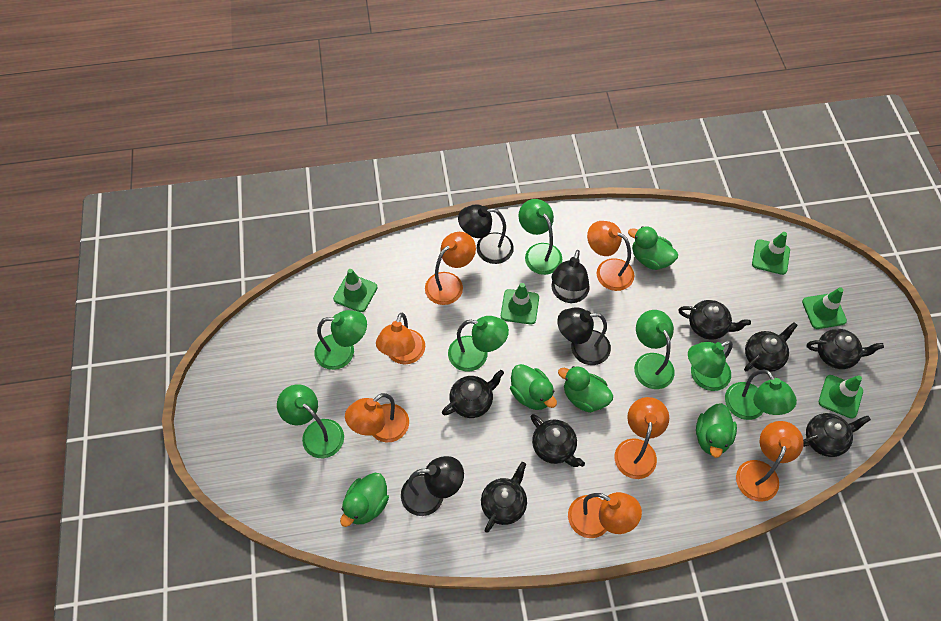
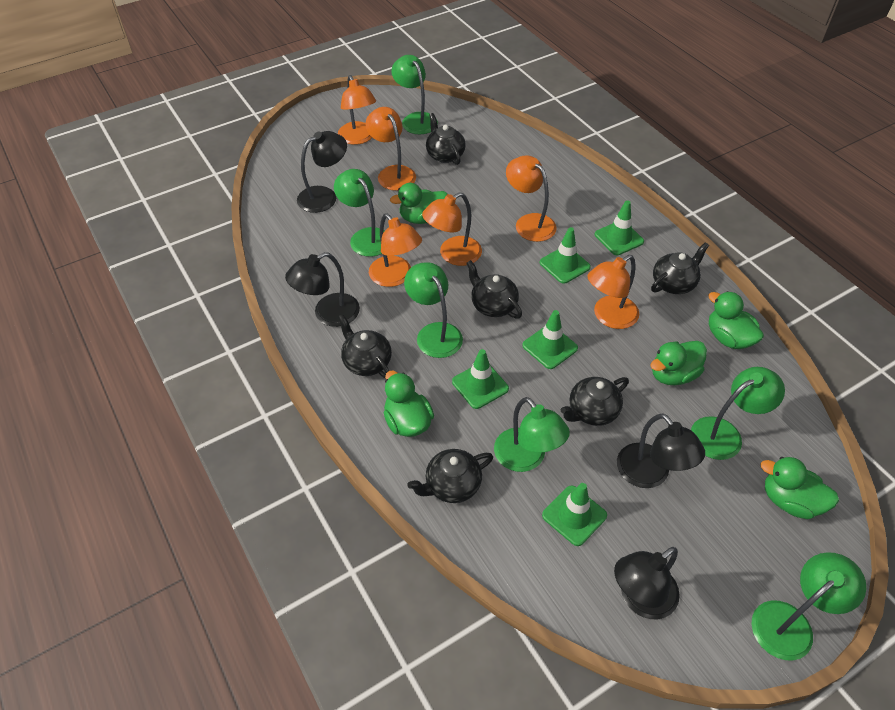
black teapot: [442,370,504,418] [481,462,527,533] [531,414,585,467] [679,300,751,340] [744,322,798,372] [803,413,871,457] [807,329,884,369] = 7 -> [338,314,392,379] [408,449,493,503] [426,113,466,165] [466,260,522,319] [561,377,629,426] [651,242,709,294] = 6
green lamp: [277,384,344,458] [314,310,367,370] [448,316,509,372] [519,199,562,275] [634,310,675,389] [688,340,733,391] [725,370,797,420] = 7 -> [334,169,385,257] [391,55,438,134] [404,262,463,358] [494,397,570,472] [691,367,785,460] [751,552,866,661] = 6
orange lamp: [345,393,409,442] [376,313,425,365] [425,232,476,305] [568,492,642,538] [587,221,634,291] [615,397,669,479] [736,421,804,502] = 7 -> [338,75,376,145] [365,107,416,191] [369,213,422,287] [422,192,482,266] [506,155,557,242] [587,255,639,329] = 6

